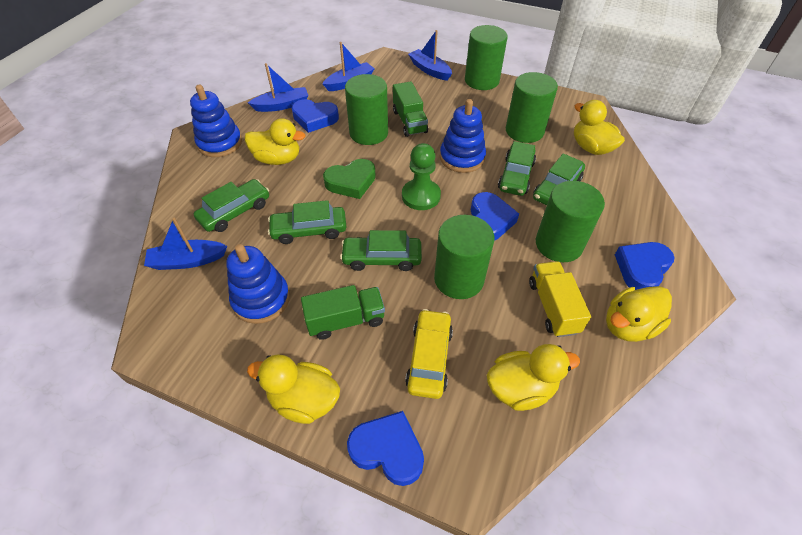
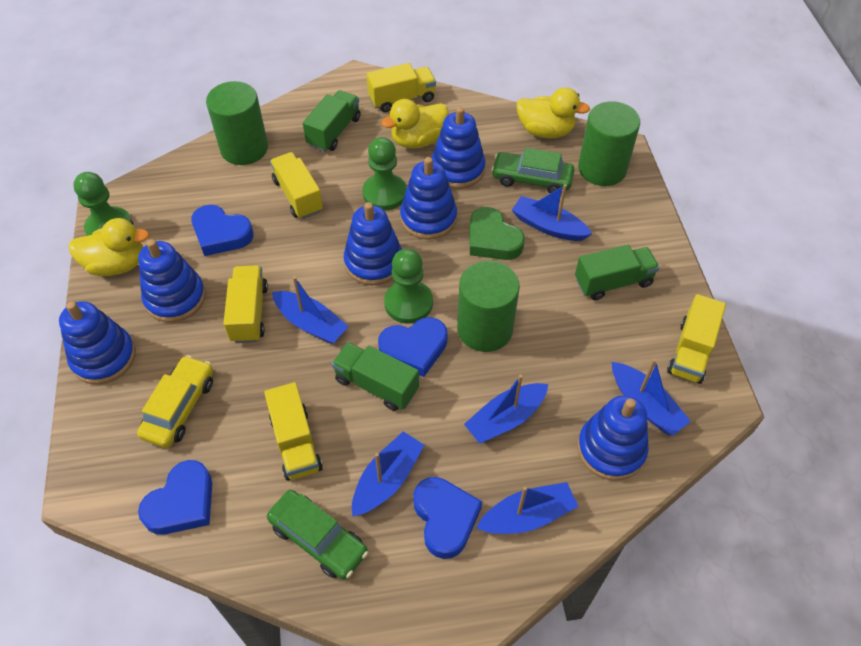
blue boat: [144,218,227,270] [248,63,309,112] [323,42,375,91] [408,30,452,81] = 4 -> [272,276,349,344] [352,431,424,516] [464,375,548,444] [476,482,579,534] [512,184,592,241] [612,359,691,436] = 6
blue stacking toy: [190,85,242,157] [226,244,290,324] [440,99,486,173] = 3 -> [59,301,136,385] [138,239,206,322] [344,202,402,285] [400,157,457,240] [432,107,485,189] [577,395,649,480] = 6
green car: [194,179,269,232] [268,200,346,244] [340,230,422,271] [498,141,536,196] [533,153,585,206] = 5 -> [267,490,368,580] [491,148,575,193] = 2
green cylinder: [345,74,388,145] [434,215,494,299] [465,25,508,90] [506,72,558,143] [536,181,605,262] = 5 -> [206,81,268,165] [457,261,520,352] [578,101,640,186] = 3
green pawn: [402,143,441,210] = 1 -> [73,172,132,236] [362,137,407,210] [384,249,433,324] = 3
green truck: [301,285,385,340] [393,82,428,137] = 2 -> [303,90,361,152] [332,342,419,411] [575,245,660,300] = 3
yellow duck: [245,118,306,165] [247,355,340,424] [487,344,580,411] [574,100,625,155] [606,286,672,342] = 5 -> [68,218,150,276] [381,99,449,149] [517,87,590,139] = 3
yellow truck: [529,261,591,337] = 1 -> [223,265,268,343] [264,382,323,481] [270,152,323,219] [366,63,436,112] [667,294,726,384] = 5

